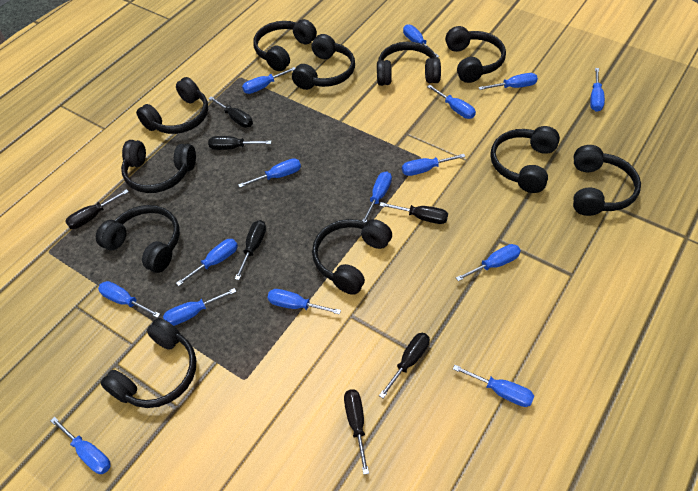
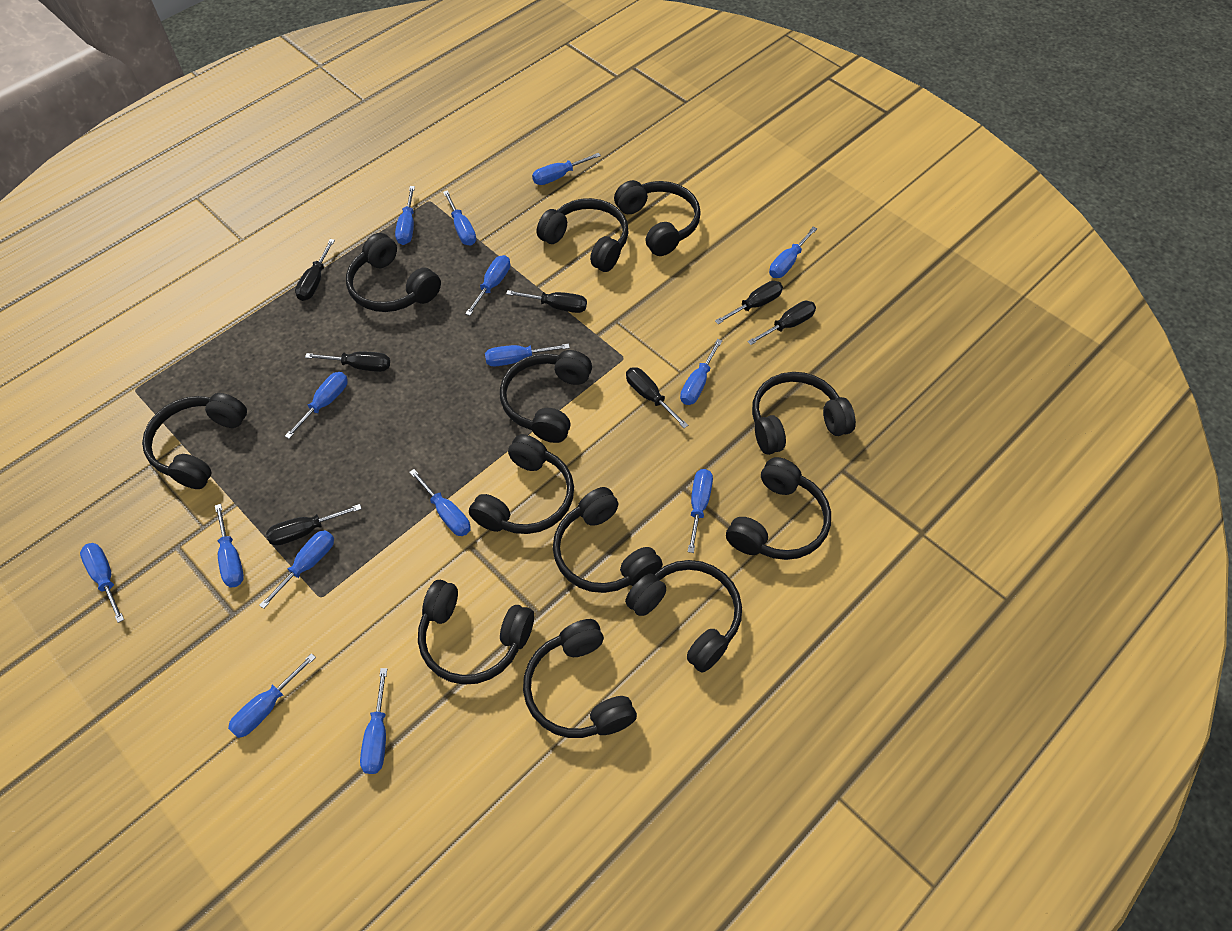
black headphones: [96,205,180,273] [101,318,196,408] [121,140,196,193] [136,77,208,134] [253,19,317,71] [292,34,355,90] [312,219,392,295] [377,42,441,86] [445,26,506,83] [490,126,560,193] [573,145,641,216] = 11 -> [142,393,247,489] [346,233,441,312] [418,580,534,685] [469,434,574,534] [500,350,592,443] [523,619,637,738] [537,198,629,272] [553,487,663,593] [614,180,701,256] [625,560,742,673] [726,457,831,560] [752,372,856,455] = 12

